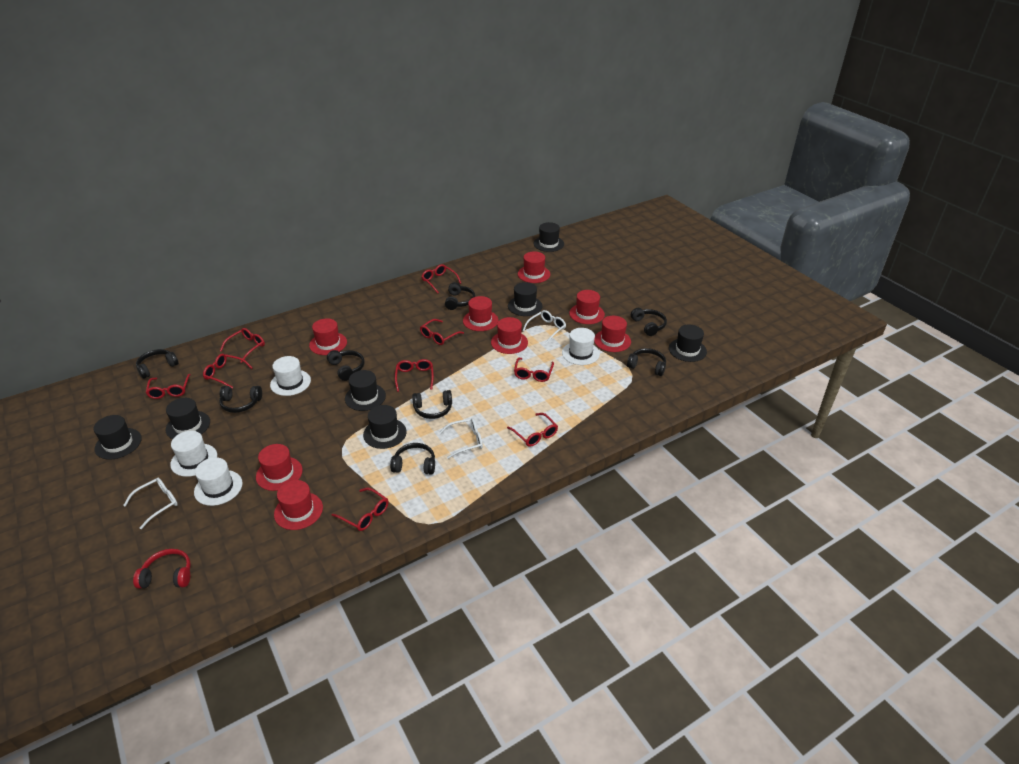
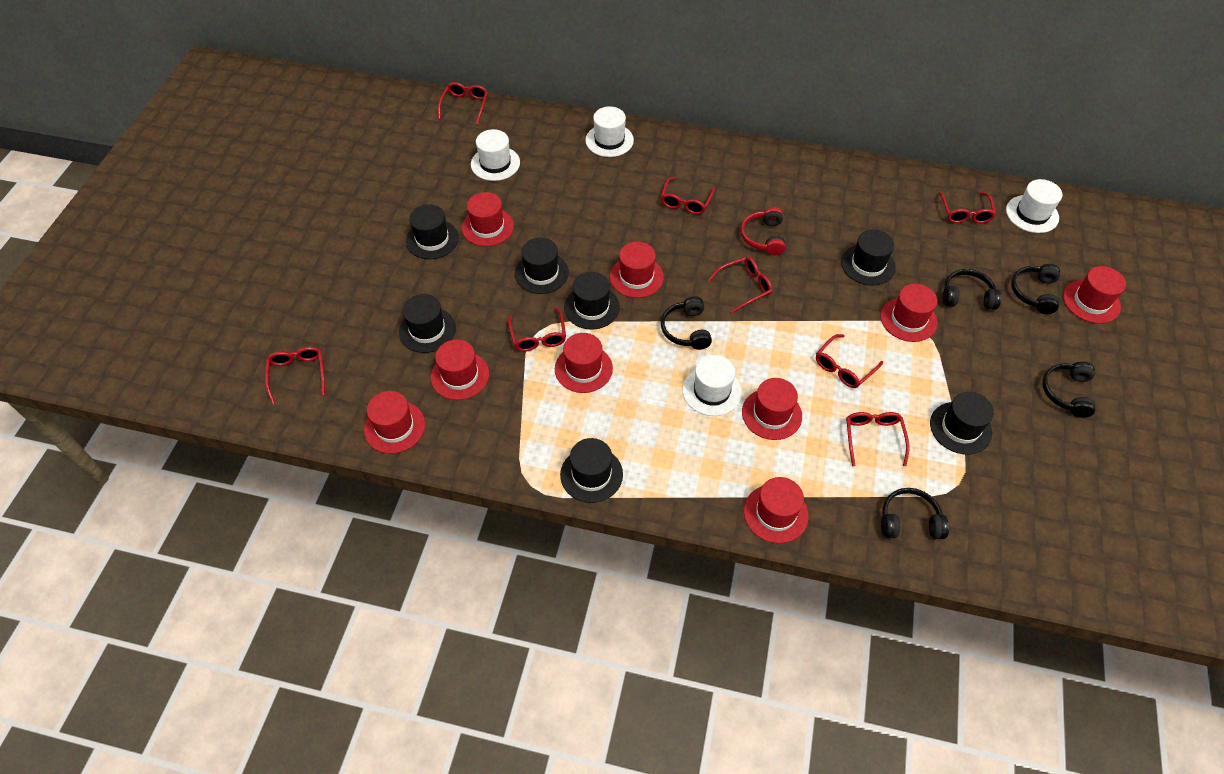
black headphones: [136,349,179,379] [219,386,262,413] [327,350,364,381] [390,443,435,475] [412,390,452,419] [445,282,475,310] [627,348,666,376] [631,308,667,336] = 8 -> [661,296,712,350] [881,488,949,539] [942,269,1001,310] [1011,264,1060,314] [1042,361,1095,418] = 5
red glasses: [146,374,191,399] [203,354,252,388] [220,328,265,363] [332,488,388,531] [395,359,434,392] [420,319,464,345] [421,264,461,293] [507,413,558,447] [514,358,554,382] = 9 -> [265,347,325,404] [438,82,488,124] [508,308,566,352] [661,177,715,215] [708,257,772,313] [816,334,883,388] [846,412,909,466] [938,191,996,224] = 8
red hat: [256,444,303,491] [274,480,323,530] [309,318,347,355] [463,296,499,331] [491,317,528,354] [518,252,550,283] [569,290,605,324] [594,316,631,352] = 8 -> [364,391,425,454] [431,339,489,400] [462,192,514,246] [555,333,613,393] [610,242,664,298] [742,378,802,440] [744,477,809,543] [880,284,938,342] [1063,266,1126,324] = 9
white glasses: [123,478,178,529] [439,418,483,459] [522,310,566,344] = 3 -> none = 0

